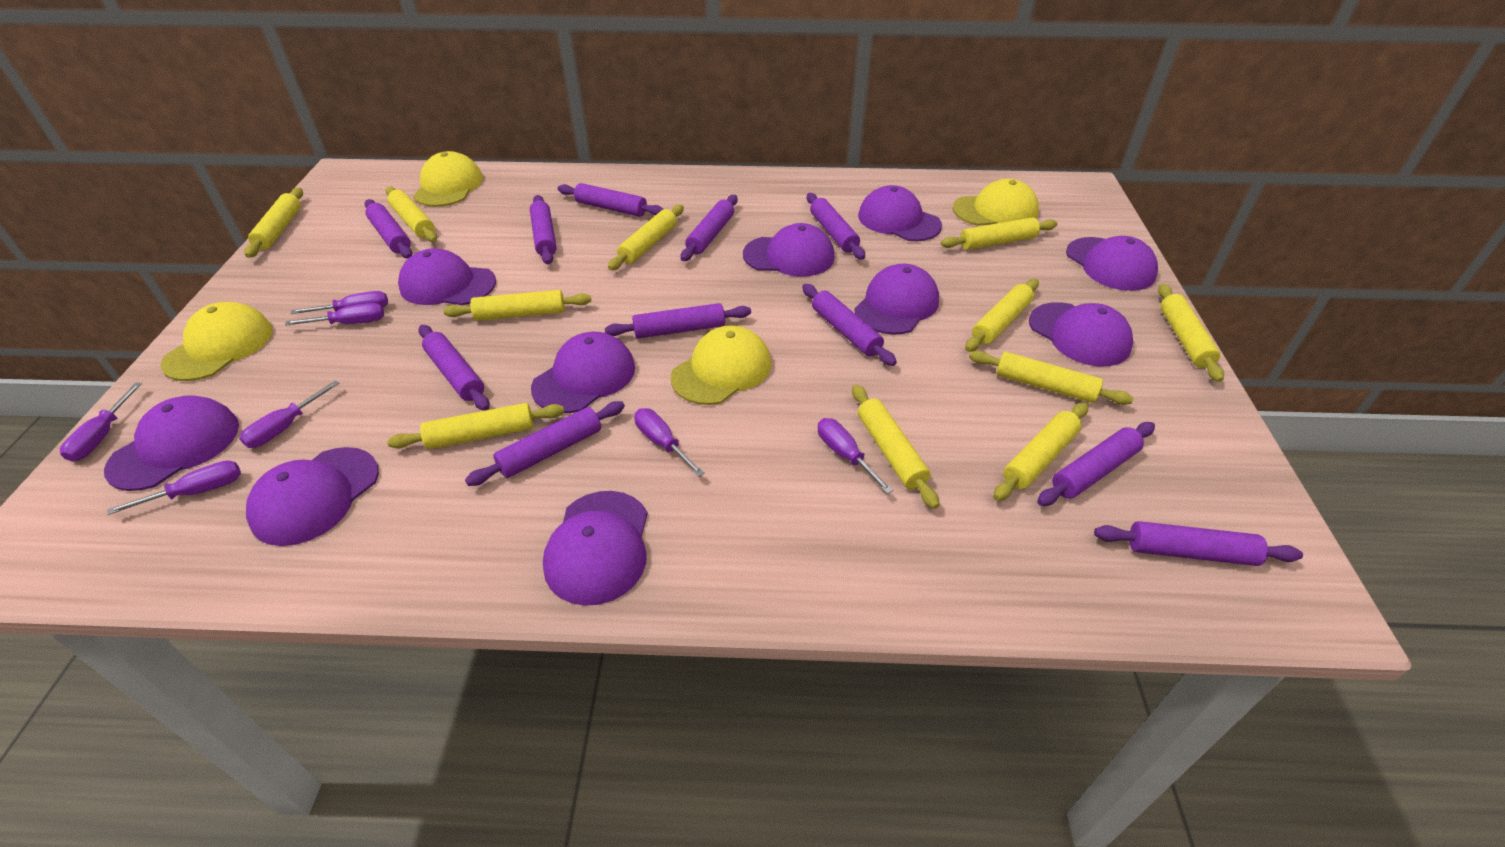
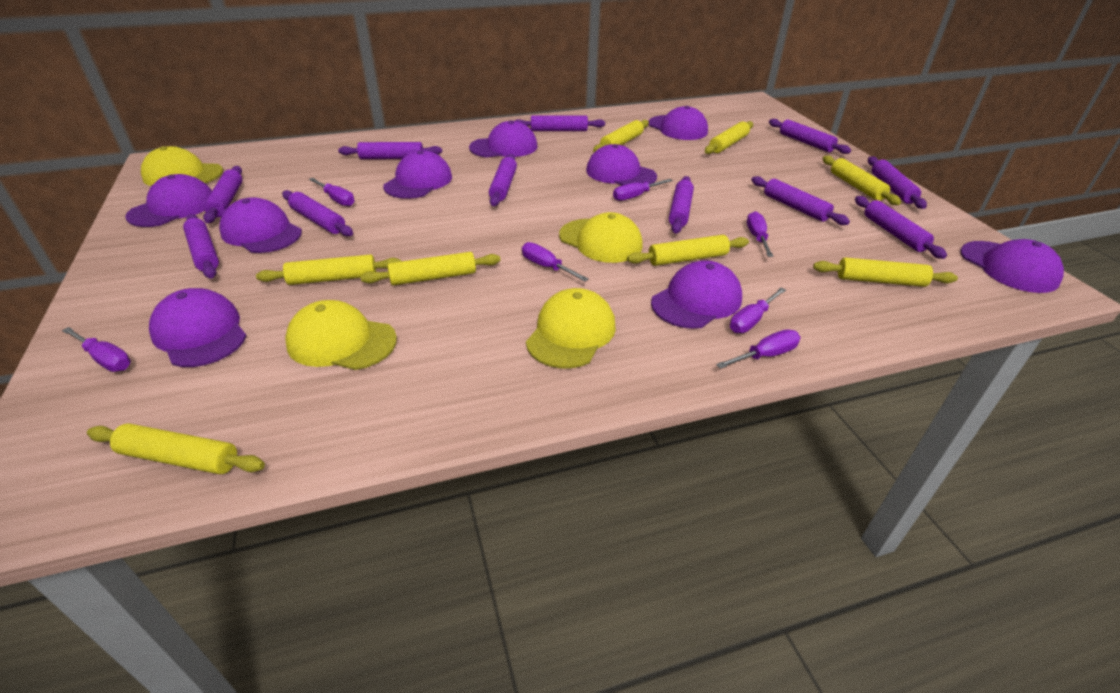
purple cap: [104,395,239,491] [246,447,379,546] [398,248,496,305] [531,332,635,413] [543,491,648,606] [743,223,835,277] [854,264,939,335] [858,185,942,241] [1029,302,1133,366] [1066,236,1158,291] = 10 -> [125,174,212,227] [149,288,247,367] [219,197,302,253] [383,150,452,199] [469,120,538,158] [586,144,657,185] [648,106,708,140] [651,260,742,329] [960,239,1064,293] = 9
yellow rolling pin: [244,188,303,258] [386,187,437,242] [387,403,564,449] [443,290,591,321] [608,205,684,270] [852,385,939,509] [941,217,1058,250] [965,279,1039,352] [969,350,1133,405] [993,402,1088,501] [1158,284,1224,382] = 11 -> [87,423,265,474] [256,254,401,285] [360,252,500,286] [593,120,649,152] [627,235,749,266] [705,121,753,154] [813,257,958,287] [823,156,901,205] = 8

